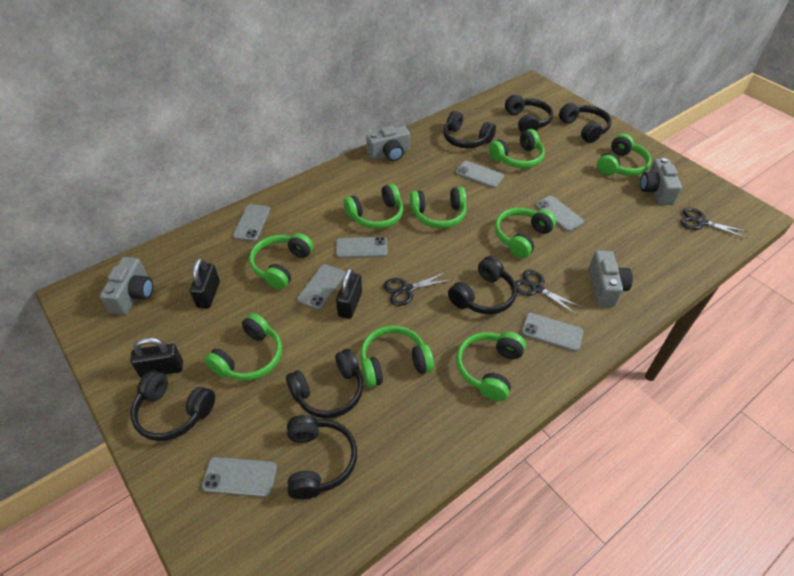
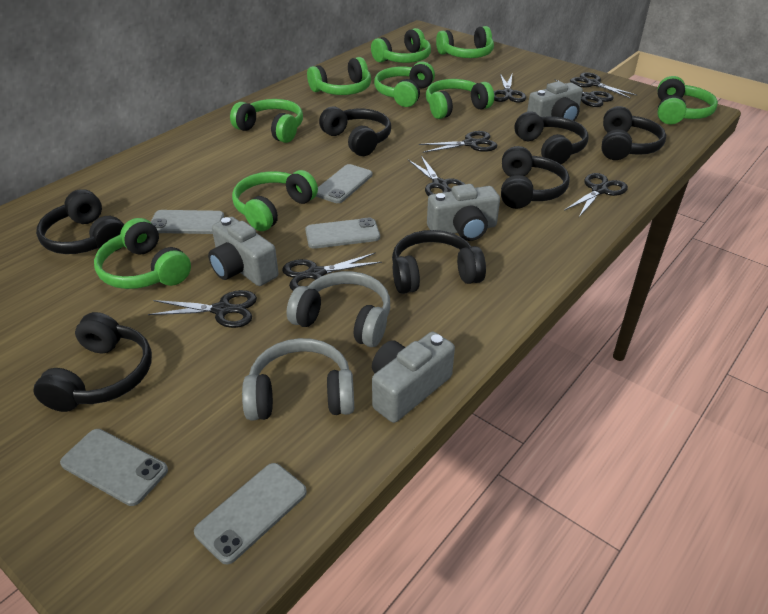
black padlock: [130,337,183,378] [190,258,220,309] [336,268,362,319] = 3 -> none = 0
black scissors: [383,271,452,306] [515,270,583,315] [680,208,748,238] = 3 -> [148,290,257,328] [282,252,382,291] [408,156,465,196] [419,131,497,153] [494,74,526,103] [555,80,614,107] [564,173,628,217] [570,72,636,99] = 8
grey headphones: none = 0 -> [242,338,354,421] [287,271,390,347] = 2
grey phone: [202,457,277,497] [233,204,270,241] [297,264,345,310] [336,237,388,258] [455,161,504,188] [522,313,584,352] [535,196,584,232] = 7 -> [60,429,168,506] [151,210,224,234] [194,463,307,565] [305,218,380,249] [316,164,373,203] = 5

